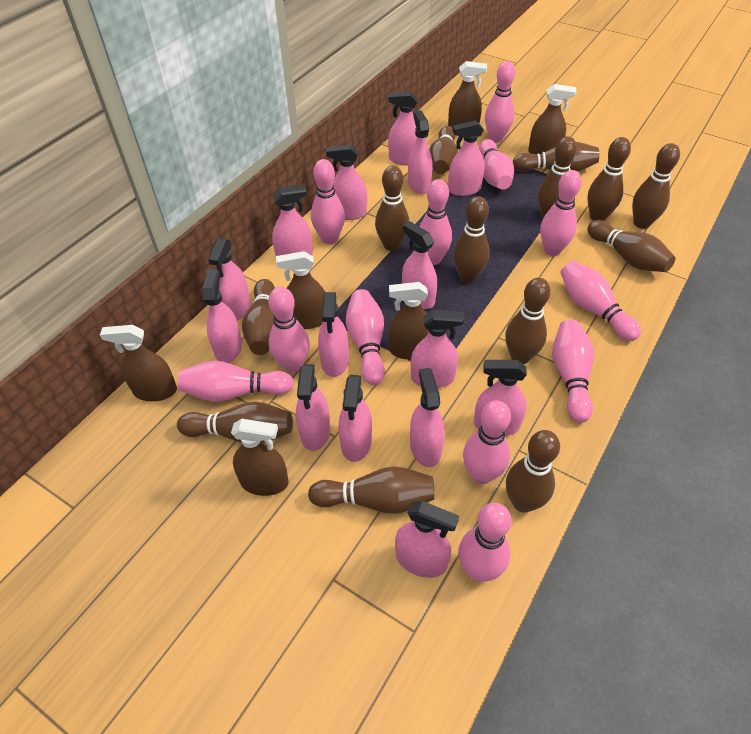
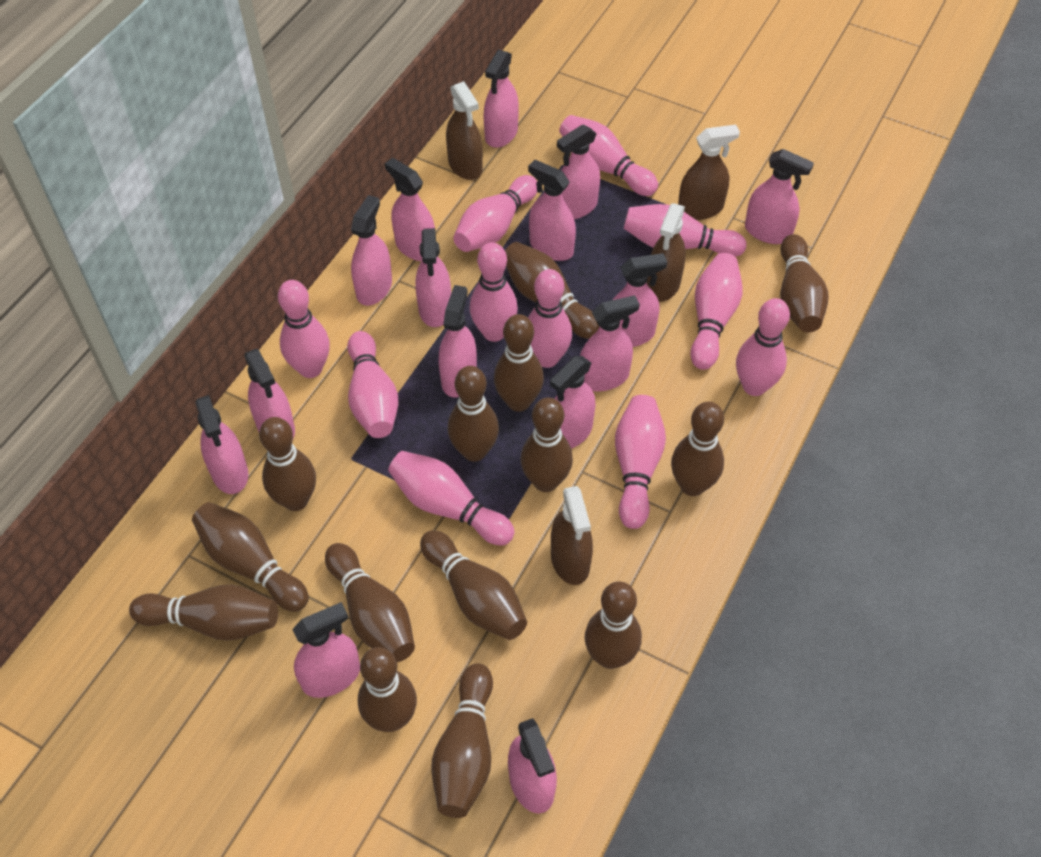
brown bowling pin: [177,401,293,443] [242,279,275,355] [308,466,435,514] [375,166,409,251] [429,126,458,174] [453,196,489,283] [505,278,551,364] [506,430,560,513] [513,142,599,172] [538,136,577,218] [587,137,631,221] [587,220,676,272] [632,143,680,229] = 13 -> [129,585,278,641] [192,502,309,612] [259,417,316,511] [325,543,415,662] [358,647,417,732] [420,530,527,640] [431,663,493,818] [448,366,499,462] [494,314,544,412] [505,242,600,339] [521,398,573,492] [584,581,642,669] [671,402,724,496] [780,234,828,332] = 14
brown spray bottle: [100,325,177,402] [231,419,289,496] [276,251,325,329] [389,282,429,360] [448,61,487,128] [528,84,577,154] = 6 -> [446,81,483,180] [551,486,593,585] [647,203,686,302] [678,125,740,220] = 4
pink bowling pin: [178,361,294,402] [269,287,310,373] [311,159,345,244] [346,289,385,385] [420,179,452,265] [458,503,512,582] [463,400,511,484] [479,139,514,190] [485,61,515,143] [540,170,582,256] [552,319,594,423] [560,261,641,341] = 12 -> [278,280,330,378] [347,331,398,438] [388,451,515,545] [453,175,537,252] [470,242,518,342] [528,269,572,368] [559,115,658,196] [615,395,666,529] [624,204,746,257] [690,253,743,370] [736,298,790,396] = 11

